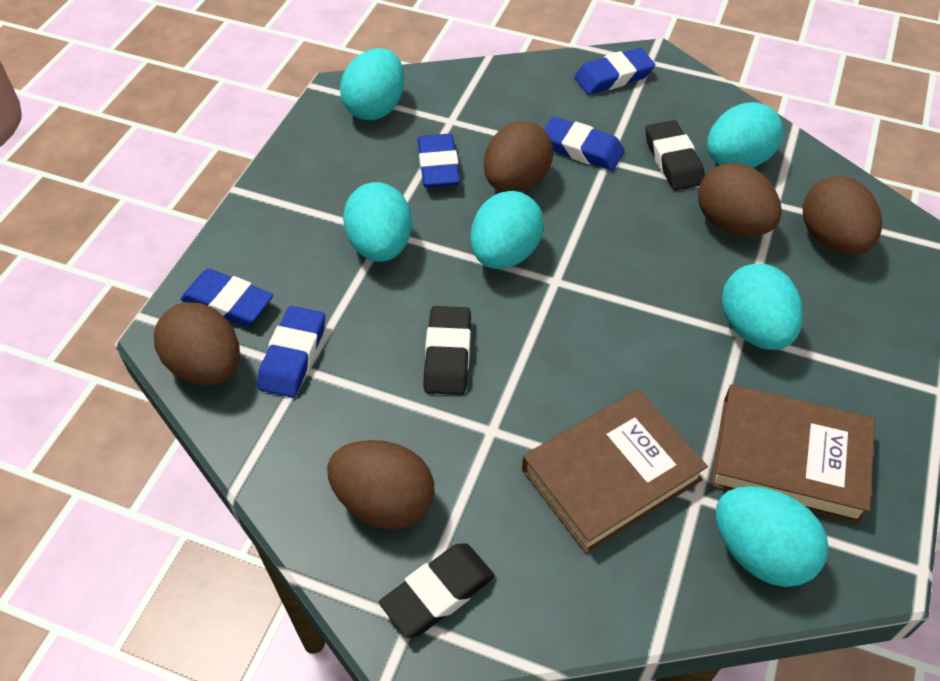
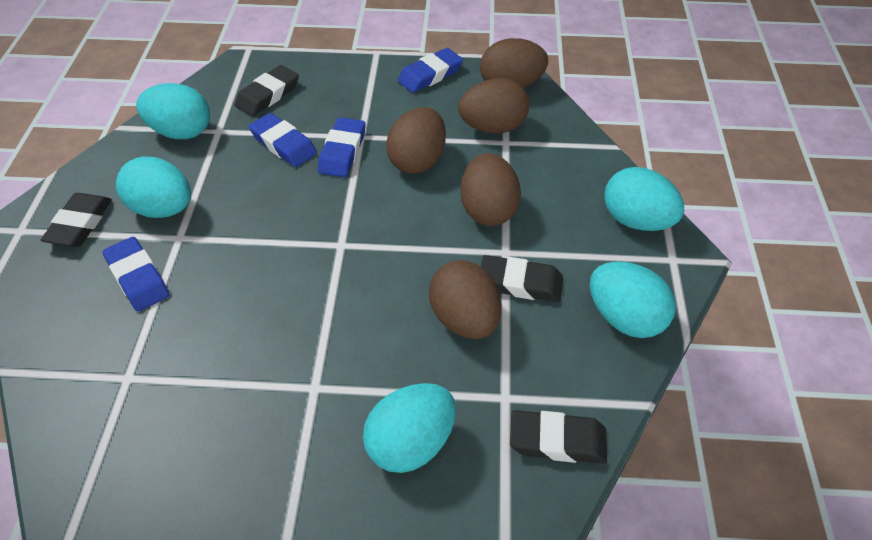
black eraser: [379,543,495,638] [424,306,471,395] [645,120,705,190] = 3 -> [41,193,112,247] [235,65,299,116] [481,255,563,302] [510,410,607,464] = 4
blue eraser: [181,269,274,326] [257,306,325,398] [418,134,460,188] [544,117,625,170] [574,48,655,95] = 5 -> [103,237,169,312] [249,113,317,167] [318,117,366,177] [398,48,463,93] = 4
brown book: [522,389,708,554] [710,385,875,524] = 2 -> none = 0
turquoise egg: [340,48,404,120] [343,182,412,262] [470,191,544,269] [707,102,783,167] [716,486,829,587] [722,263,803,350] = 6 -> [116,157,191,218] [136,83,210,139] [363,383,456,473] [590,261,676,338] [604,167,684,231] = 5

